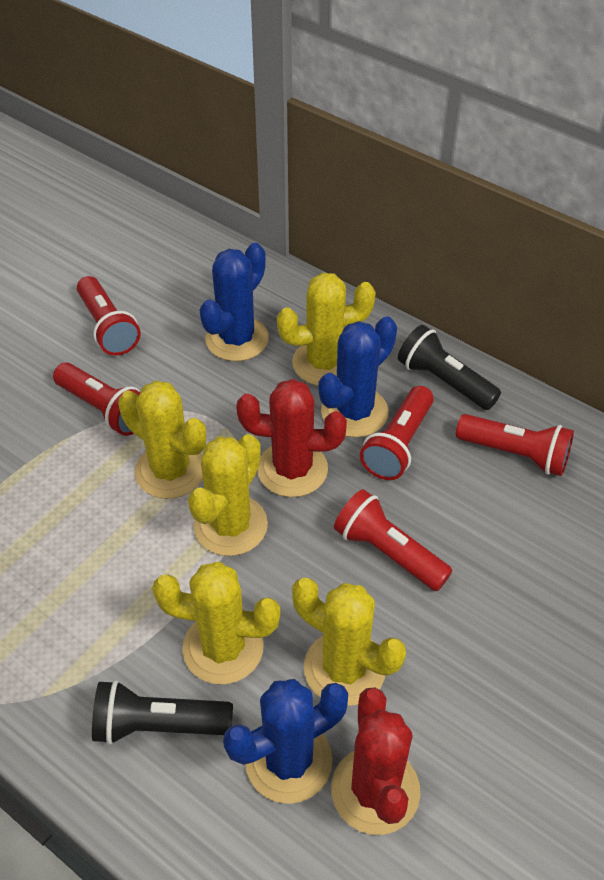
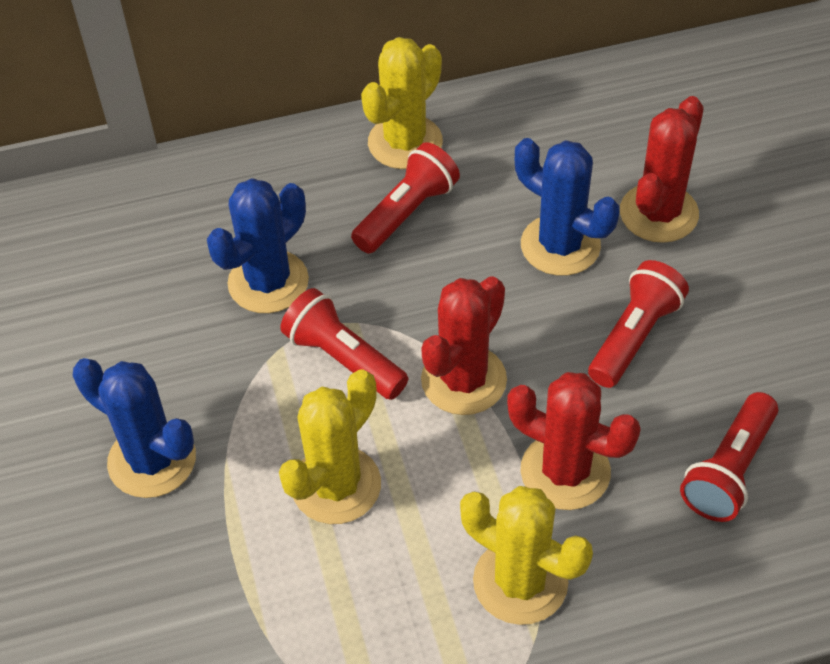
black flashlight: [92,680,233,745] [398,325,501,410] = 2 -> none = 0
red cactus: [236,379,347,497] [331,687,420,835] = 2 -> [421,276,507,415] [507,372,641,510] [620,96,704,243] = 3
red flashlight: [53,362,140,436] [77,276,141,356] [334,489,452,591] [360,386,434,480] [456,414,574,476] = 5 -> [280,288,408,400] [351,142,460,254] [588,260,689,388] [680,392,778,522] = 4
yellow cactus: [118,380,206,499] [152,562,280,684] [188,434,268,556] [277,272,376,386] [292,577,406,706] = 5 -> [279,370,381,524] [361,37,443,169] [460,486,593,625] = 3

